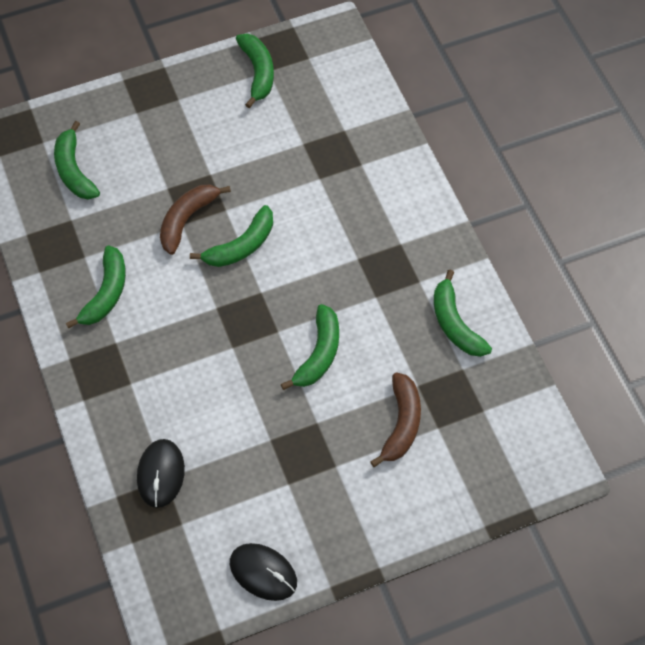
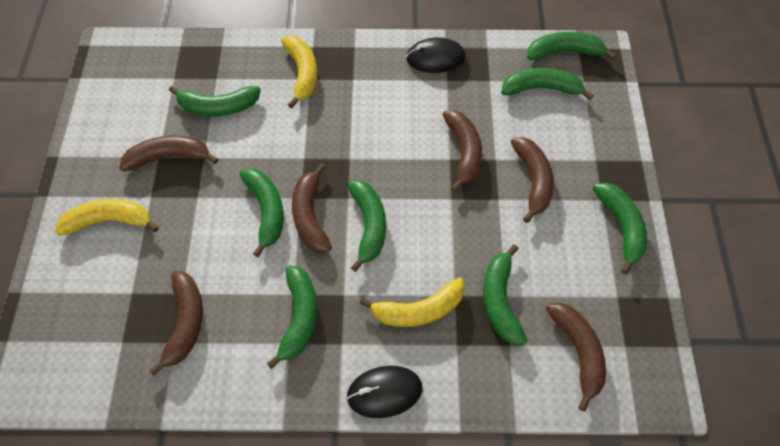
brown banana: [160,184,231,255] [370,372,421,467] = 2 -> [120,135,218,172] [149,271,203,376] [292,164,332,253] [443,110,482,192] [511,137,554,223] [546,302,606,412] = 6
green banana: [54,121,100,200] [66,246,126,328] [190,205,273,267] [236,33,274,108] [281,304,339,390] [434,269,492,357] = 6 -> [169,86,261,116] [240,168,284,257] [266,265,317,369] [348,180,386,272] [483,244,528,345] [501,68,594,100] [527,32,616,60] [593,183,648,274] = 8
yellow banana: none = 0 -> [55,199,159,236] [281,36,318,108] [359,277,465,327] = 3

